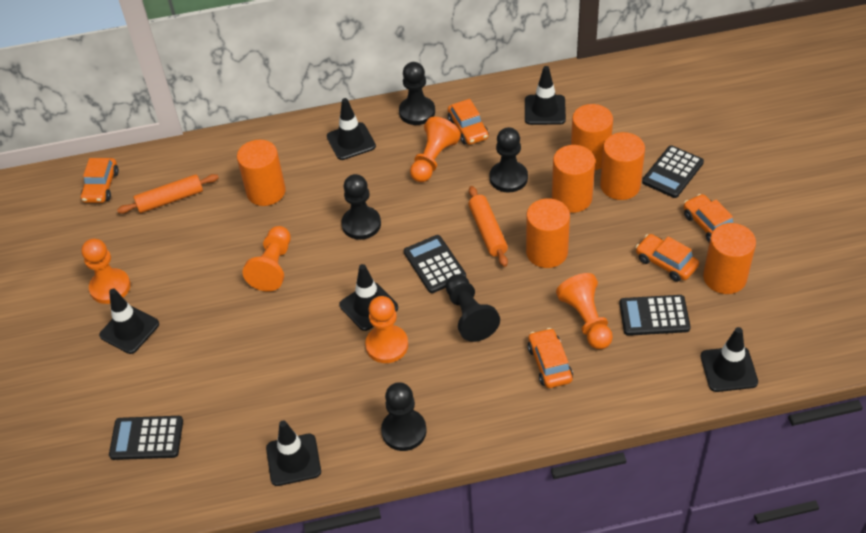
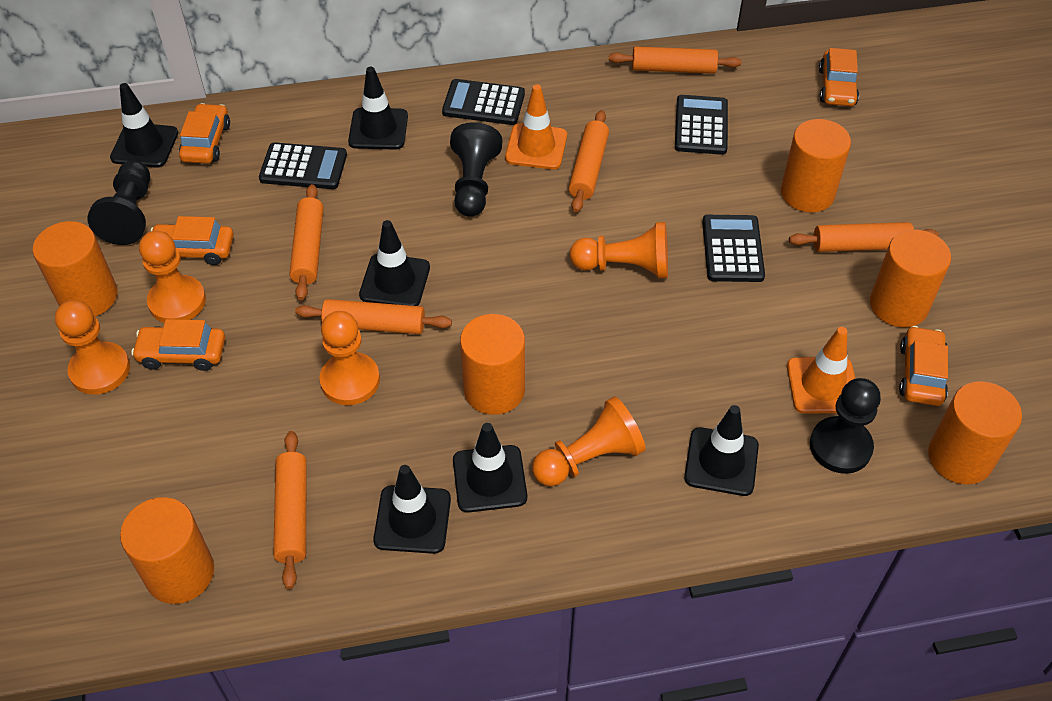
black pawn: [341,174,381,240] [381,382,427,451] [399,62,435,125] [446,274,500,342] [490,127,528,193] = 5 -> [87,161,150,245] [450,122,502,217] [810,378,881,474] = 3
orange rolling pin: [117,174,219,214] [468,186,508,267] = 2 -> [273,431,307,589] [290,184,324,300] [295,299,452,334] [569,110,609,212] [609,46,741,74] [789,222,939,252] = 6
orange traffic cone: none = 0 -> [505,84,567,170] [787,327,855,414] = 2

